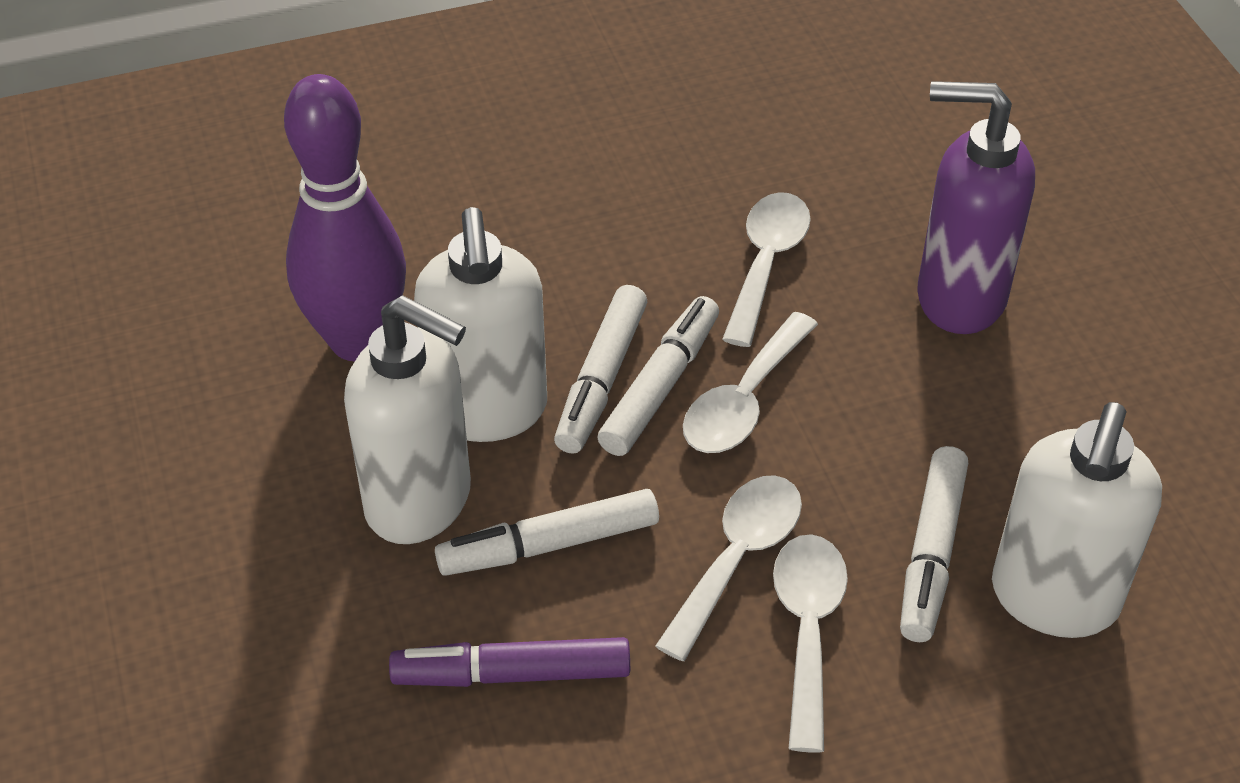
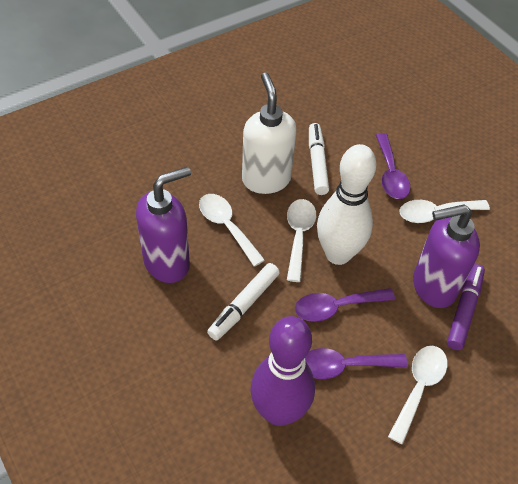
purple soap dispenser: [917,81,1035,334] = 1 -> [136,167,191,283] [413,204,480,308] = 2
purple spoon: none = 0 -> [295,288,395,322] [305,348,408,379] [376,133,411,199] = 3
white bowling pin: none = 0 -> [317,144,377,265] = 1
white marker: [435,489,659,576] [554,285,647,454] [597,296,719,456] [900,446,968,642] = 4 -> [207,263,280,340] [309,123,329,195] = 2
white soap dispenser: [344,295,471,544] [414,207,547,442] [992,402,1162,638] = 3 -> [242,72,297,194] = 1

